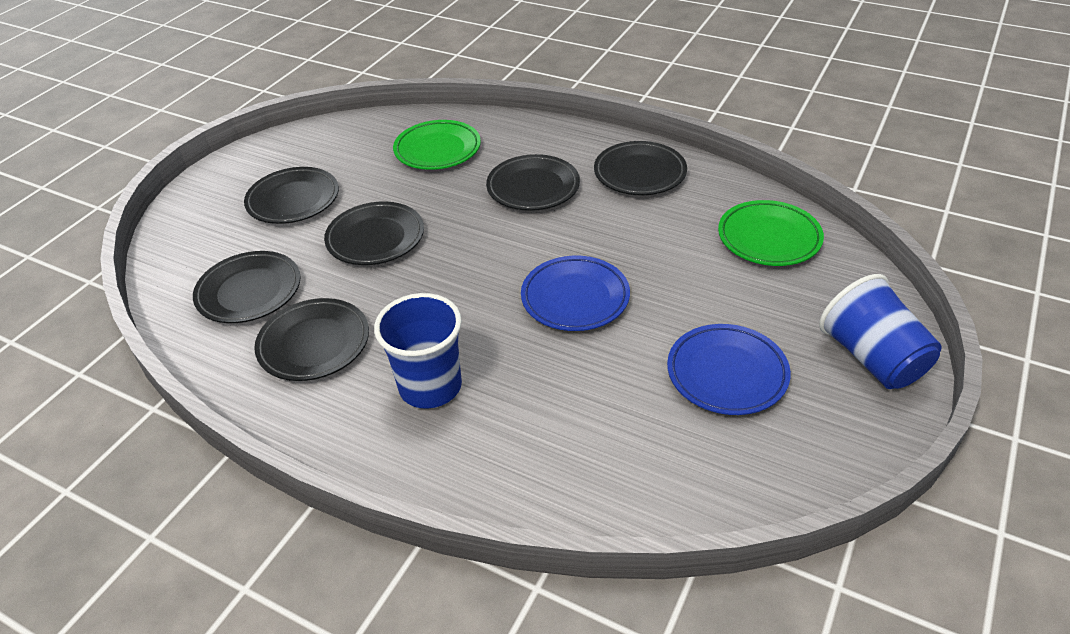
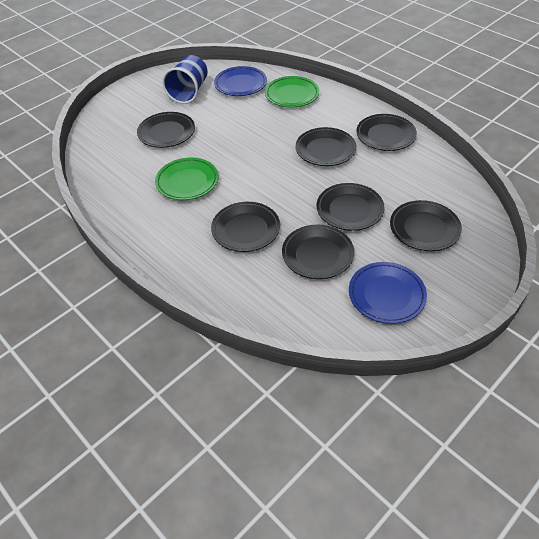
black plate: [193,251,301,323] [244,167,339,224] [254,298,369,381] [324,201,424,265] [486,154,580,211] [594,141,687,195] = 6 -> [137,112,195,148] [211,202,280,252] [282,225,354,279] [295,127,356,166] [317,183,385,231] [356,114,417,151] [390,200,462,251] = 7
blue cup: [374,293,462,409] [819,274,942,389] = 2 -> [162,55,208,104] = 1

